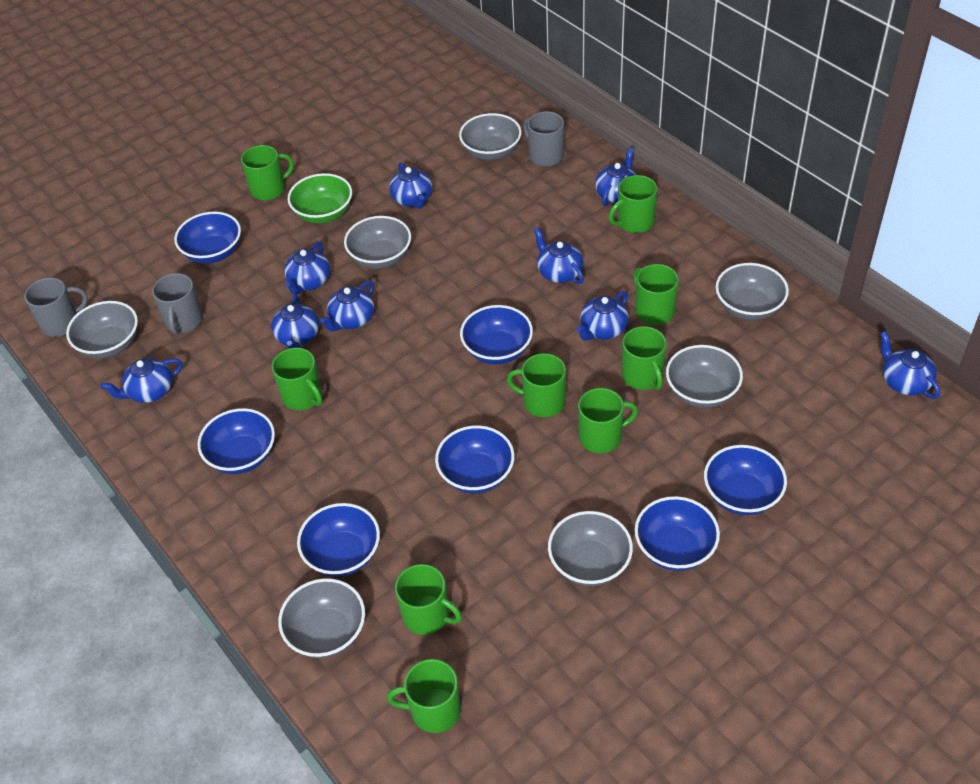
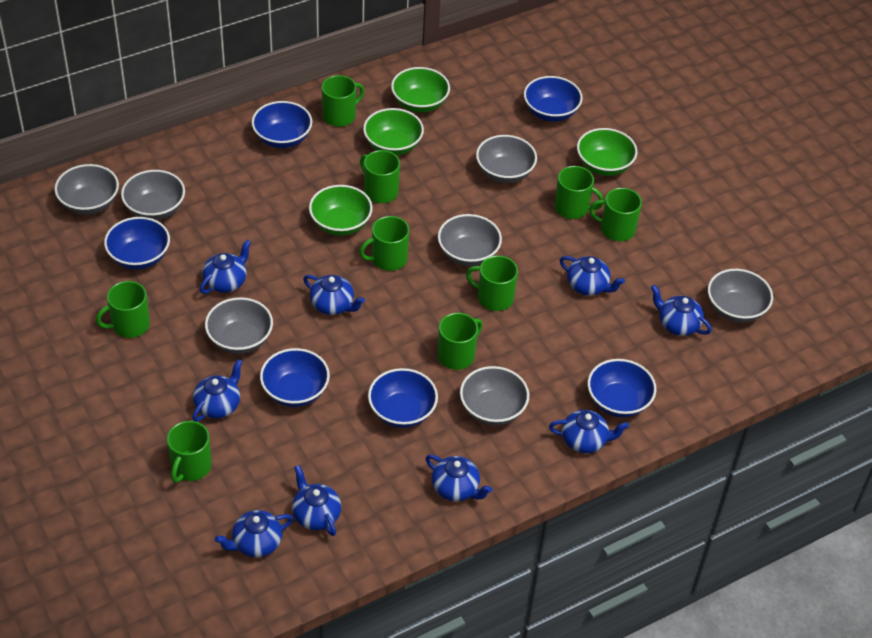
blue bowl: [174,212,241,264] [197,408,275,474] [297,503,380,577] [435,425,514,493] [460,305,533,364] [635,496,720,571] [704,445,787,515] = 7 -> [104,217,170,270] [252,101,312,148] [260,348,330,407] [368,368,438,428] [524,76,583,122] [588,359,656,417] = 6
green bowl: [288,173,352,223] = 1 -> [309,185,373,236] [363,108,424,155] [391,67,450,113] [577,128,637,176] = 4
grey mug: [24,278,88,337] [152,273,203,335] [523,111,564,167] = 3 -> none = 0

